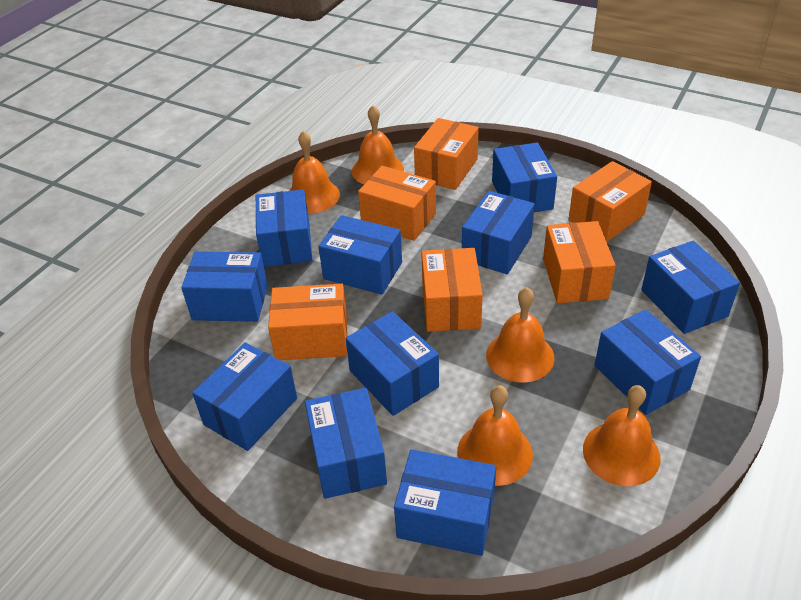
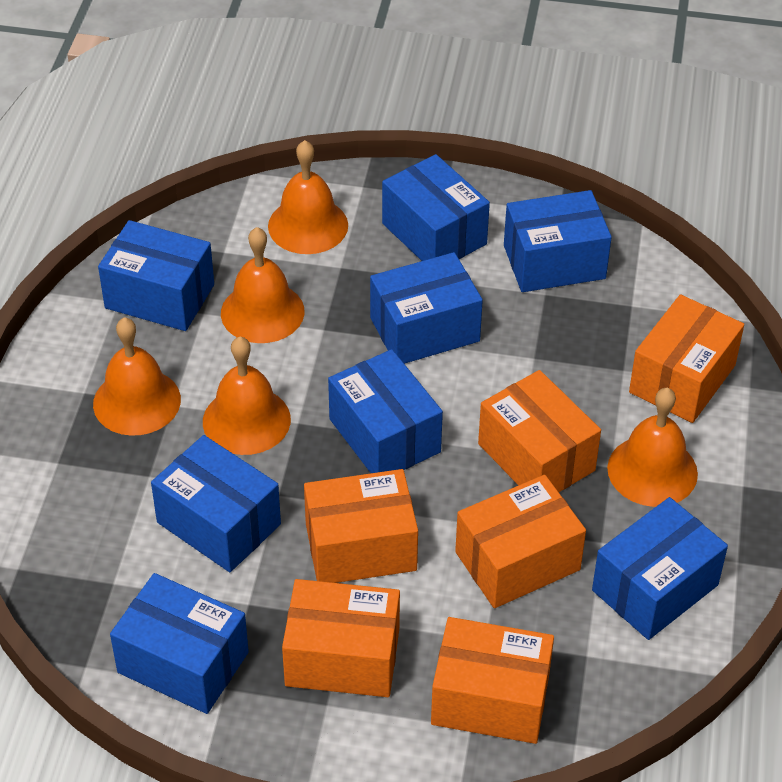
blue box: [181,251,268,322] [192,342,297,451] [256,189,312,267] [305,388,387,499] [318,215,402,295] [346,311,439,416] [394,449,496,556] [462,191,535,274] [492,142,557,212] [595,309,701,415] [641,241,740,334] = 11 -> [98,220,214,331] [110,573,249,714] [151,435,281,572] [328,349,443,473] [370,252,483,364] [382,154,490,261] [504,190,612,292] [592,497,728,640] = 8

